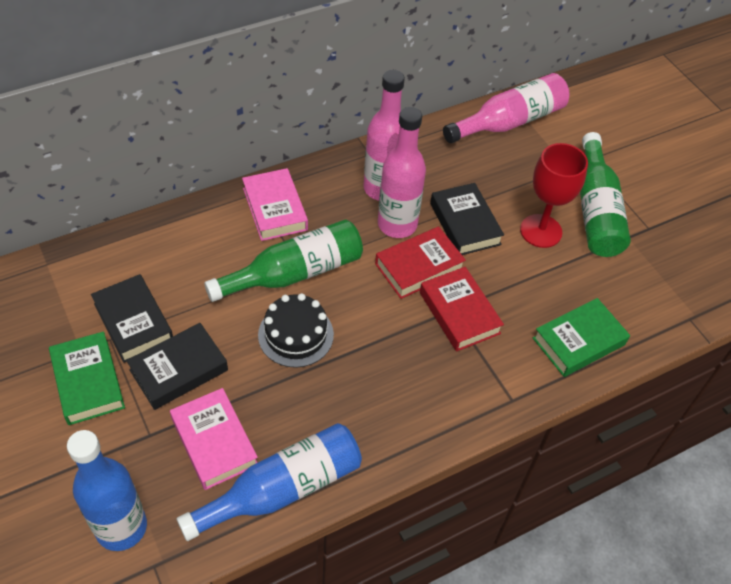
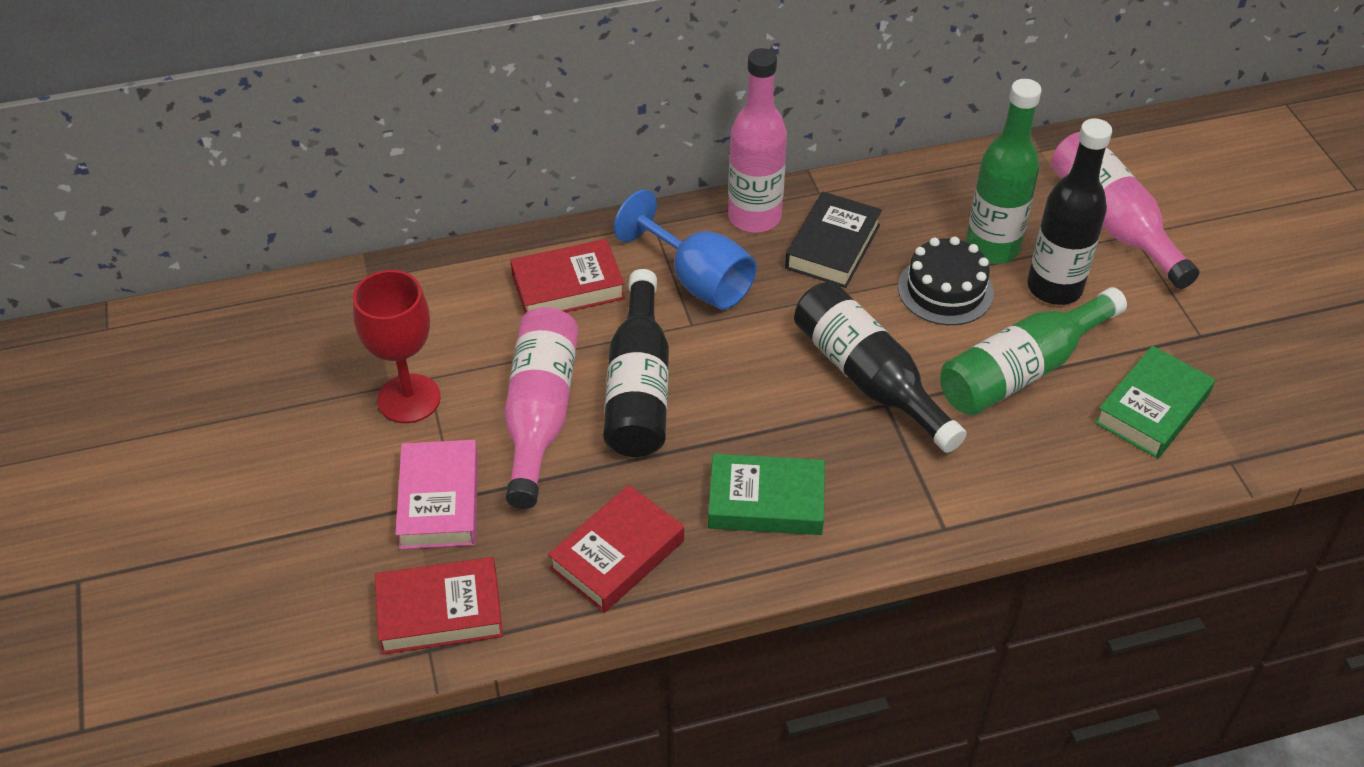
black book: [91,274,173,363] [126,323,228,410] [430,183,504,255] = 3 -> [785,192,882,288] = 1
black bottle: none = 0 -> [603,269,669,457] [794,282,967,453] [1027,118,1112,305] = 3
blue bottle: [67,430,147,551] [176,423,362,541] = 2 -> none = 0
blue goblet: none = 0 -> [614,190,757,310] = 1
pink book: [170,388,258,490] [242,168,308,241] = 2 -> [395,440,478,549] = 1
red book: [375,226,466,299] [420,267,504,352] = 2 -> [375,557,503,654] [510,239,625,314] [548,485,684,613] = 3

